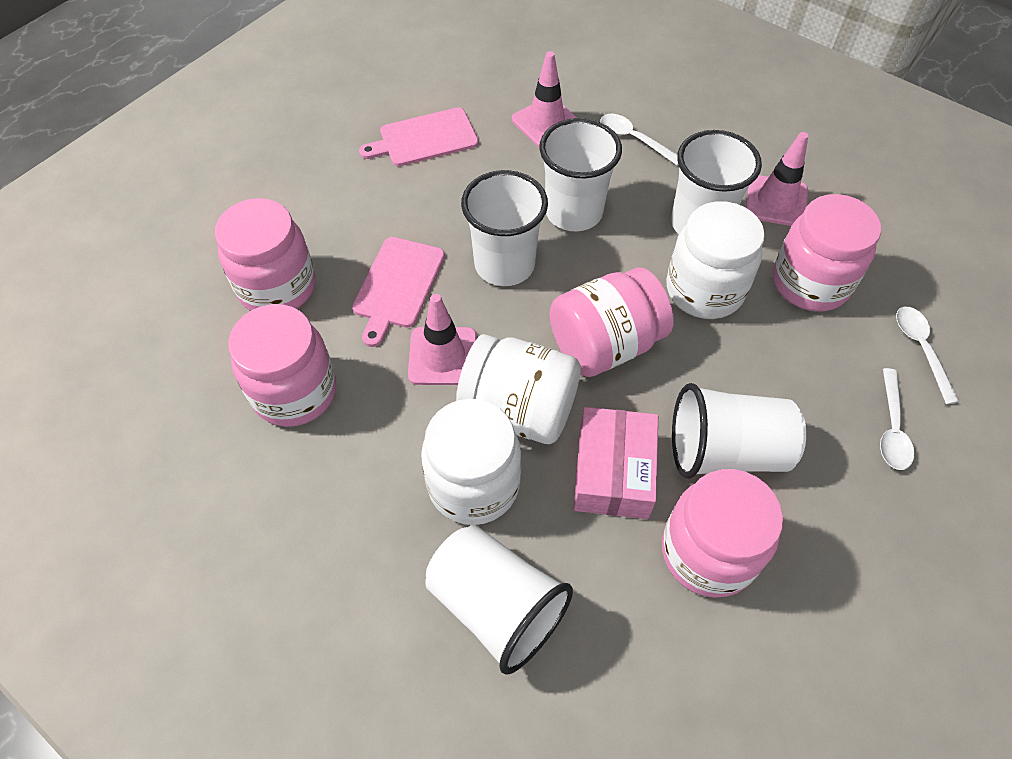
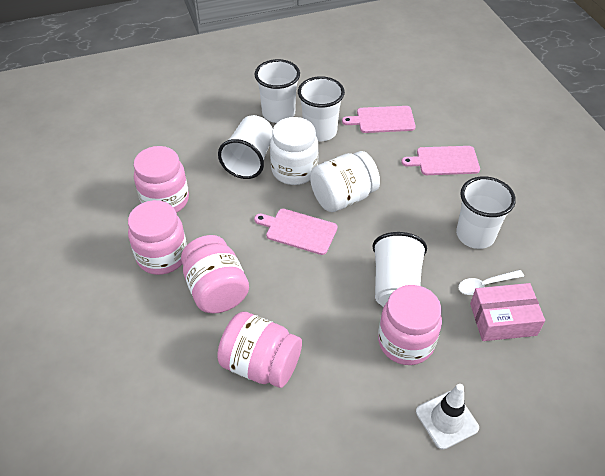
pink cutting board: [352,237,445,347] [359,107,478,166] = 2 -> [254,209,338,255] [342,106,416,133] [401,146,480,175] = 3
pink traffic cone: [408,294,477,385] [512,51,577,147] [746,132,808,226] = 3 -> none = 0
white jar: [421,399,522,525] [456,334,581,444] [666,201,765,319] = 3 -> [270,117,319,185] [310,151,380,212] = 2
white spoon: [601,114,678,165] [880,368,914,470] [896,307,959,404] = 3 -> [458,270,524,295] = 1
white traffic cone: none = 0 -> [416,384,479,450] = 1

